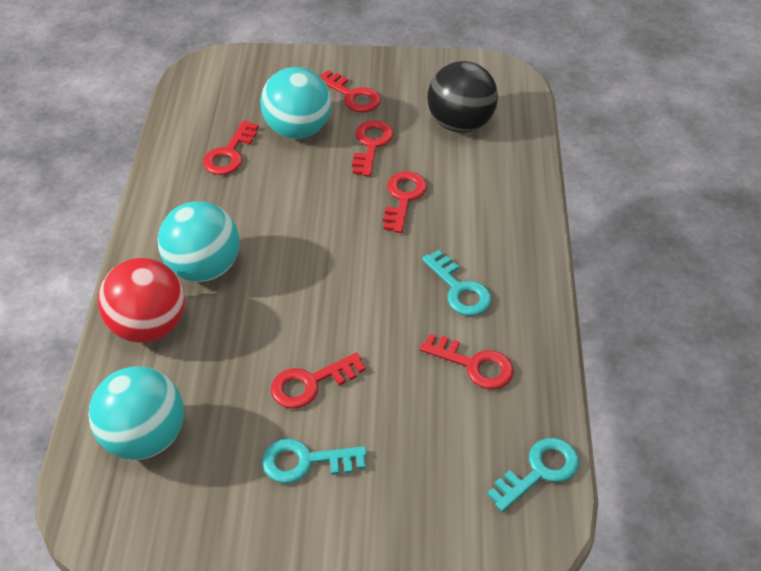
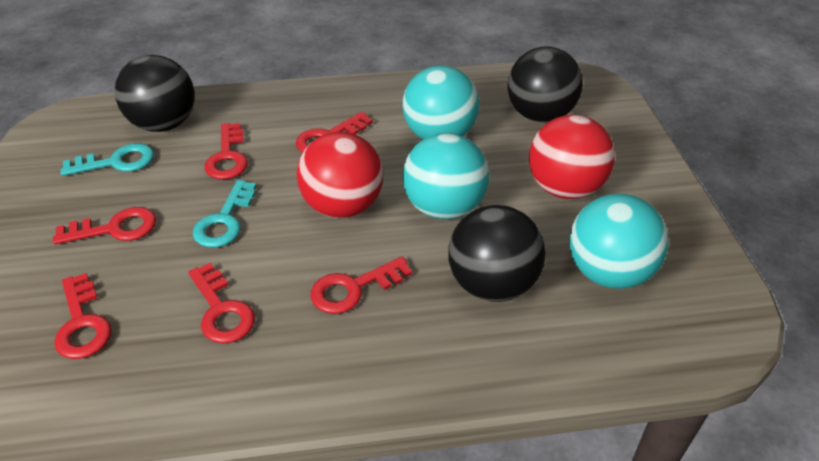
black ball: [427,61,498,133] = 1 -> [115,55,195,132] [448,205,546,302] [507,46,583,122] = 3
red ball: [98,258,185,343] = 1 -> [297,132,383,218] [529,115,615,199] = 2
turquoise key: [262,439,367,483] [422,250,492,316] [487,438,579,512] = 3 -> [61,143,154,176] [193,180,256,248] = 2

